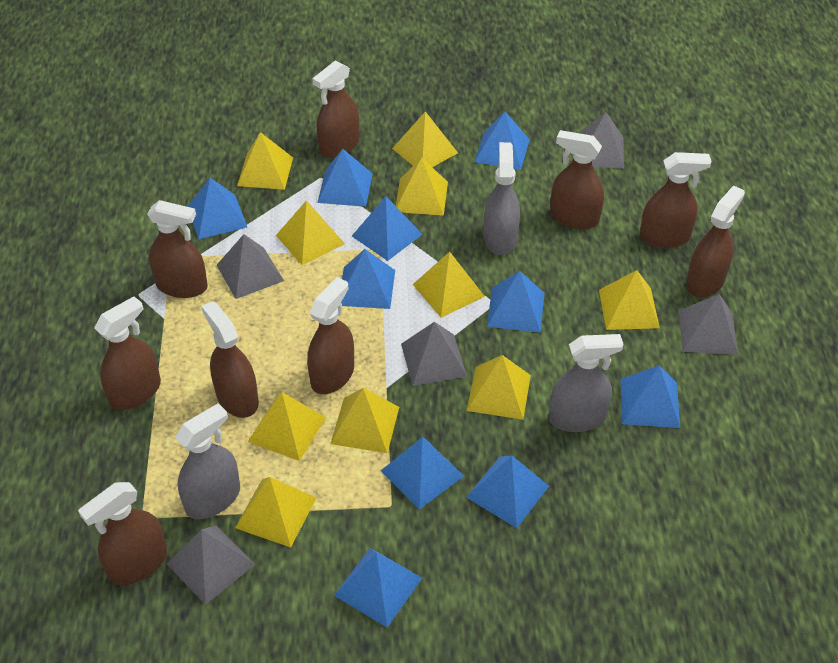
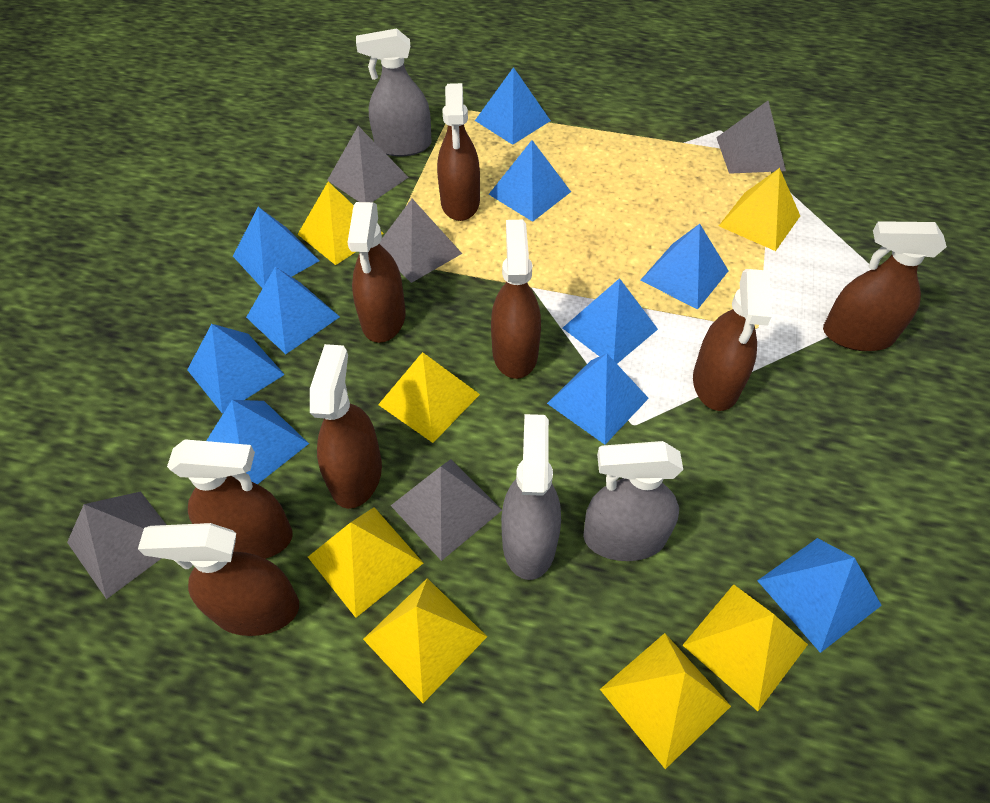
brown spray bottle: [78,482,167,585] [94,296,161,410] [147,200,208,298] [201,301,259,418] [307,277,354,394] [312,60,359,158] [550,130,604,229] [640,152,712,248] [686,185,745,298] = 9 -> [138,523,299,636] [167,439,293,559] [310,344,382,509] [347,202,406,343] [437,83,480,221] [491,220,541,379] [693,269,772,411] [823,221,947,351] = 8
yellow pyramid: [235,477,316,548] [237,132,293,190] [248,392,326,461] [276,200,345,265] [330,388,399,453] [392,111,458,167] [396,157,448,216] [412,252,485,318] [467,355,531,420] [599,270,660,330] = 10 -> [297,182,384,265] [308,507,423,618] [363,578,487,703] [378,352,480,443] [600,633,731,769] [683,584,808,711] [719,168,800,251] = 7

